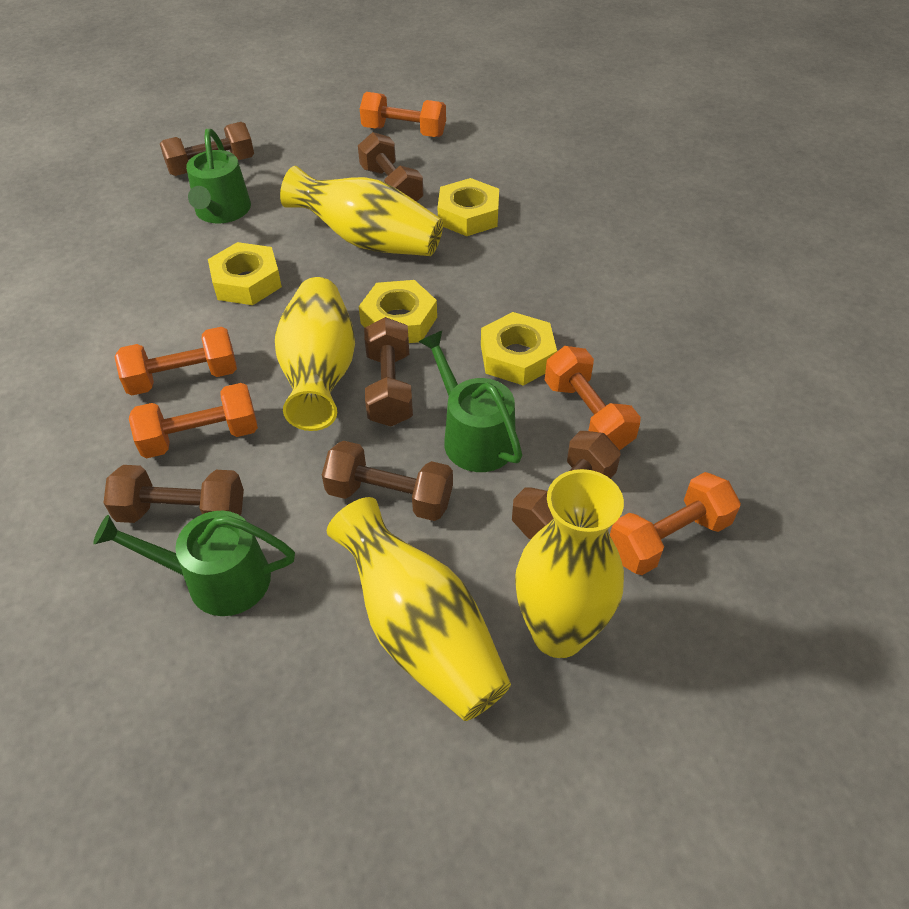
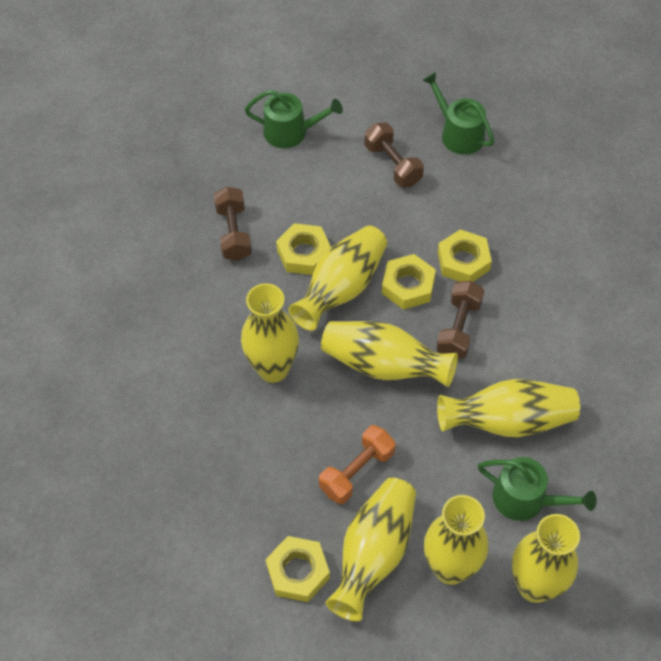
brown dumbbell: [104,465,244,523] [160,122,254,176] [322,441,453,521] [358,132,424,202] [364,317,413,427] [512,431,621,539] = 6 -> [214,187,252,261] [365,123,424,187] [436,281,484,359] = 3
orange dumbbell: [115,327,237,395] [129,383,258,458] [360,92,446,137] [545,346,641,450] [610,472,741,575] = 5 -> [319,425,396,504] = 1
yellow vase: [275,277,355,431] [280,166,443,256] [327,497,511,721] [515,469,624,658] = 4 -> [241,283,299,383] [289,225,387,331] [321,321,458,387] [326,478,416,621] [424,495,489,585] [437,379,580,437] [512,514,580,603] = 7

